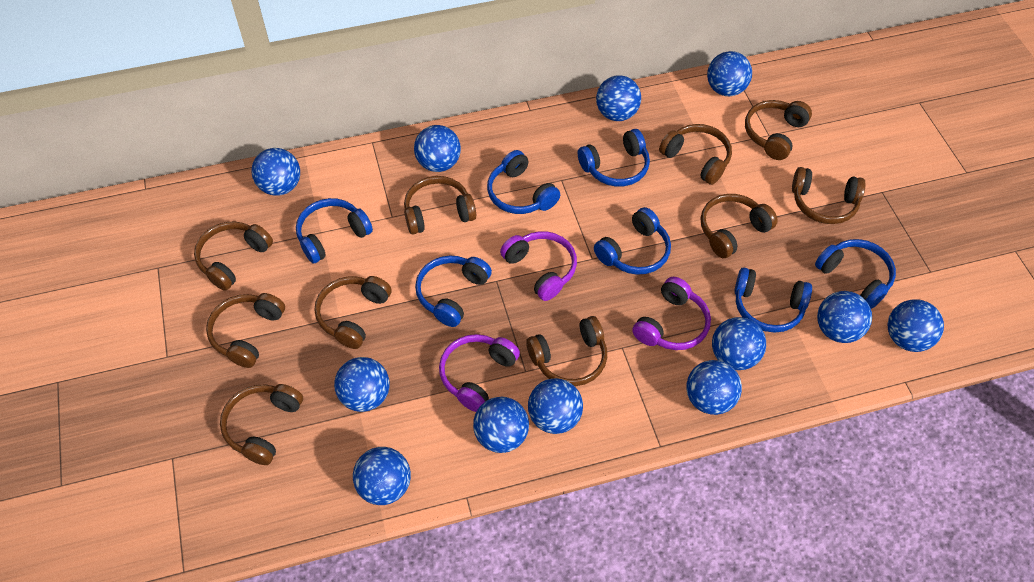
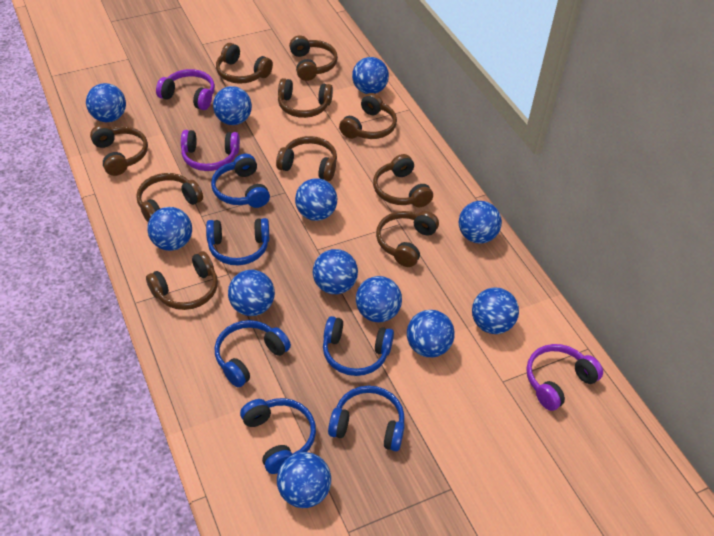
blue headphones: [296,198,373,263] [415,256,492,327] [487,150,560,214] [578,129,650,187] [594,207,671,275] [734,267,812,333] [815,239,896,309] = 7 -> [206,218,269,265] [211,154,270,208] [215,320,291,387] [240,398,316,474] [323,316,394,376] [328,386,405,452] = 6

